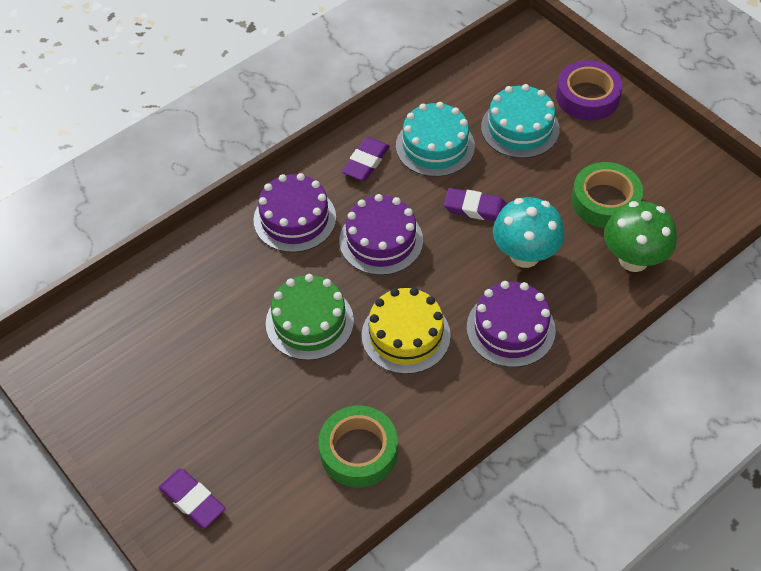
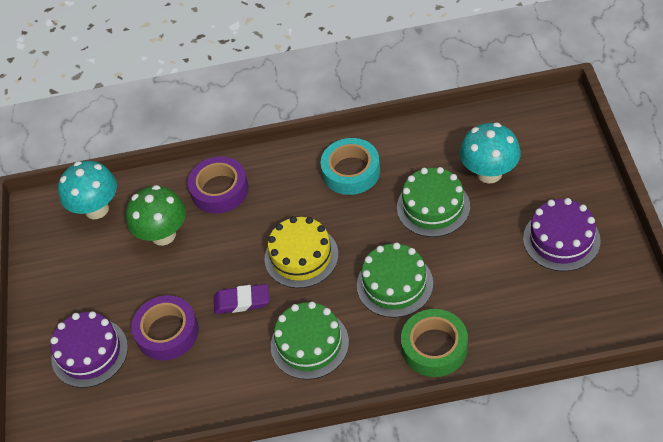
green cake: [266,274,354,360] = 1 -> [271,301,349,380] [357,242,433,318] [397,167,470,237] = 3
green tape: [319,406,398,487] [571,162,643,228] = 2 -> [401,309,468,377] = 1
purple cake: [253,173,336,252] [339,194,423,275] [467,281,556,367] = 3 -> [50,311,128,388] [523,198,601,271] = 2
purple eraser: [159,468,226,528] [342,137,390,181] [444,188,507,221] = 3 -> [214,284,269,314] = 1
purple tape: [556,60,623,121] = 1 -> [131,295,199,361] [188,156,249,214] = 2
turquoise cake: [396,102,475,177] [481,84,560,158] = 2 -> none = 0
turquoise mushroom: [493,197,564,268] = 1 -> [58,161,117,219] [460,123,521,183] = 2
turquoise tape: none = 0 -> [320,138,380,195] = 1

